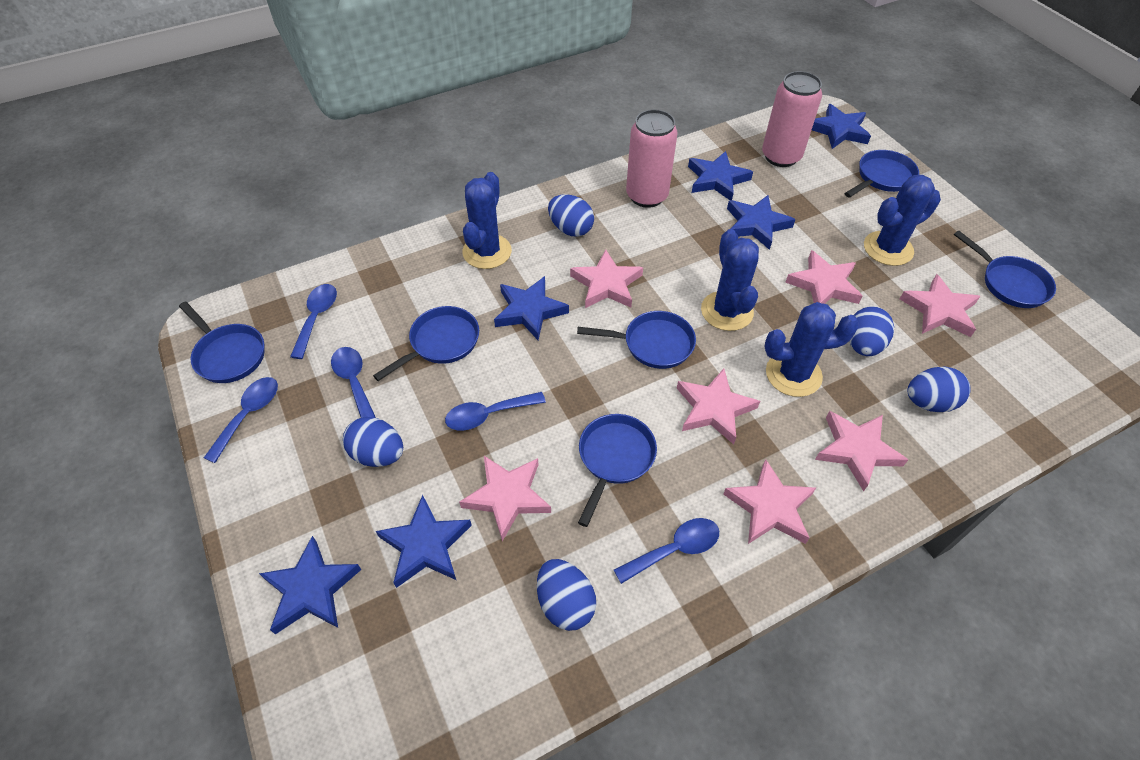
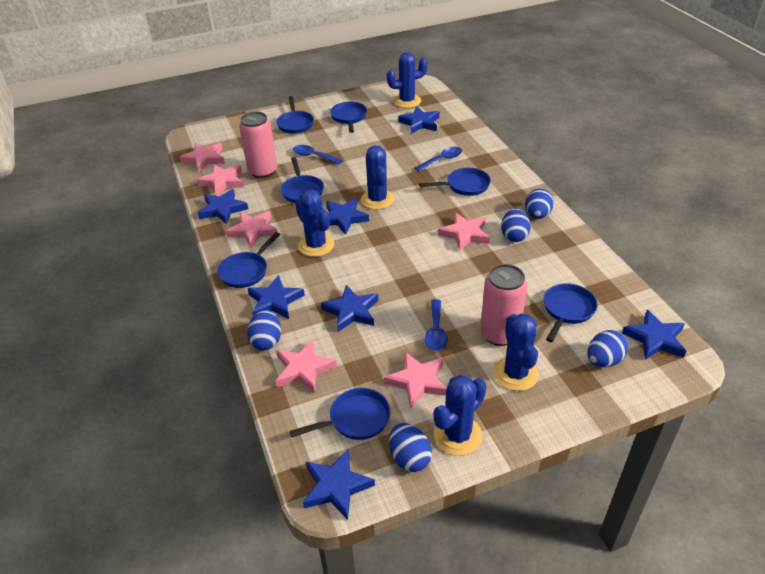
blue cactus: [462,172,512,269] [701,229,759,331] [764,302,859,397] [864,175,941,266] = 4 -> [295,189,334,257] [361,146,395,210] [387,52,428,108] [433,375,486,456] [493,314,539,391] = 5
blue pan: [179,301,265,383] [373,306,479,381] [577,311,696,369] [578,414,657,527] [845,150,919,198] [954,231,1056,308] = 6 -> [217,232,280,288] [276,96,314,134] [281,157,324,203] [289,388,391,440] [330,102,367,133] [419,168,491,196] [544,283,598,342] = 7
blue spoon: [204,377,278,463] [290,284,337,359] [331,347,376,418] [445,392,546,430] [614,518,719,584] = 5 -> [293,145,343,164] [415,147,462,171] [425,299,448,351] = 3
blue star: [259,536,361,634] [376,495,472,588] [494,276,569,340] [688,151,753,200] [727,195,796,250] [812,104,871,149] = 6 -> [198,189,248,225] [247,275,305,319] [303,449,375,520] [321,285,378,332] [326,198,369,235] [398,106,440,134] [622,310,686,360] = 7
pink star: [459,456,551,541] [570,249,643,308] [677,368,760,444] [723,459,816,544] [785,250,862,304] [815,411,908,491] [900,274,980,337] = 7 -> [180,143,225,172] [197,164,244,196] [226,211,278,248] [276,339,337,393] [384,352,447,408] [438,213,490,251] = 6

